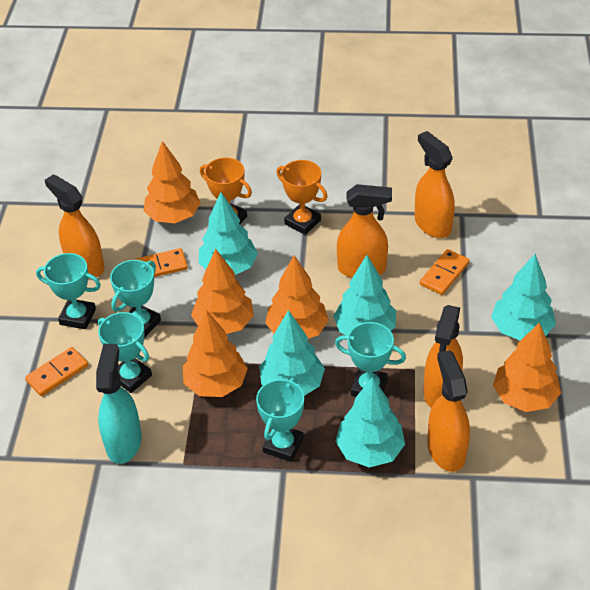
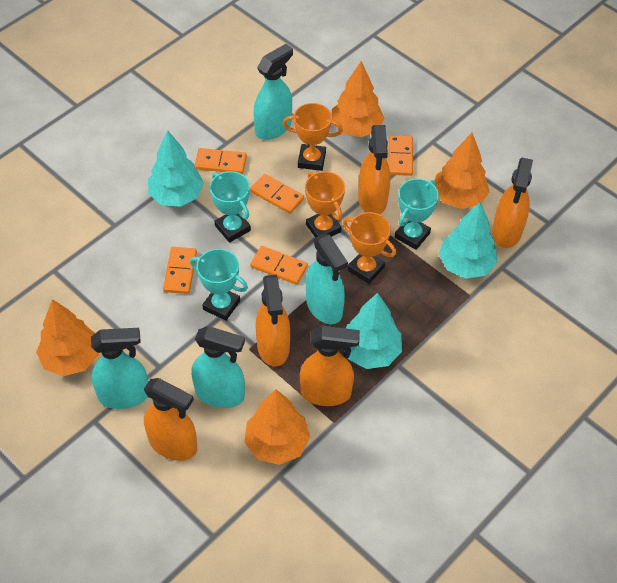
orange domino: [25,347,88,396] [132,248,188,277] [420,249,470,295] = 3 -> [163,247,197,294] [194,148,247,174] [250,174,304,214] [250,246,308,285] [388,135,413,176] = 5
orange tree: [144,141,201,223] [183,310,248,397] [191,249,254,334] [265,255,329,339] [493,322,561,412] = 5 -> [36,299,99,376] [244,389,310,465] [332,61,385,137] [435,133,489,209] = 4
orange trophy: [200,158,252,224] [276,160,327,235] = 2 -> [283,103,343,171] [305,171,345,238] [343,212,396,284] = 3
turquoise spray bottle: [96,344,142,464] = 1 -> [91,328,148,409] [191,326,245,408] [254,44,293,140] [306,234,348,324] = 4
turquoise tree: [199,192,258,275] [259,310,325,396] [333,255,396,335] [335,377,405,468] [491,254,556,341] = 5 -> [148,130,204,207] [344,293,402,369] [439,202,498,279] = 3
turquoise trophy: [36,253,101,329] [98,312,152,393] [110,260,161,338] [256,378,304,462] [335,322,406,397] = 5 -> [190,249,248,321] [210,171,251,243] [395,178,439,250] = 3

